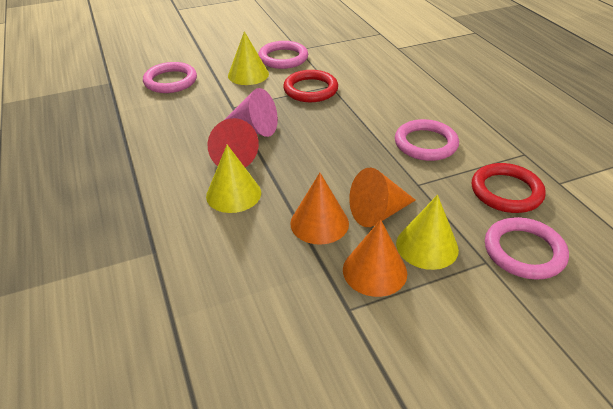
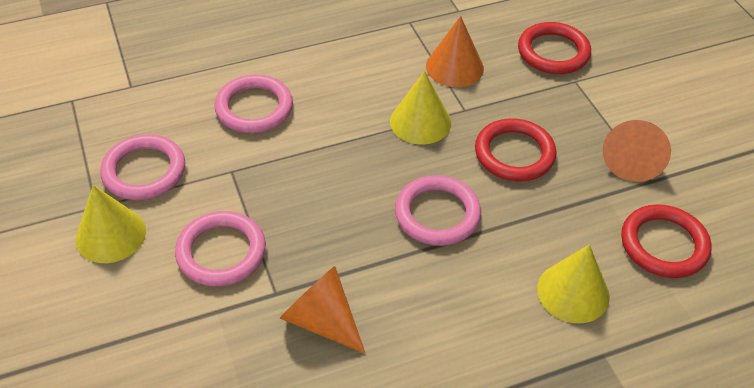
pink cone: [224,88,278,137] = 1 -> none = 0
red cone: [207,118,259,167] = 1 -> none = 0
red ring: [283,70,338,102] [472,163,546,213] = 2 -> [475,119,557,181] [518,22,591,74] [621,204,712,278] = 3

